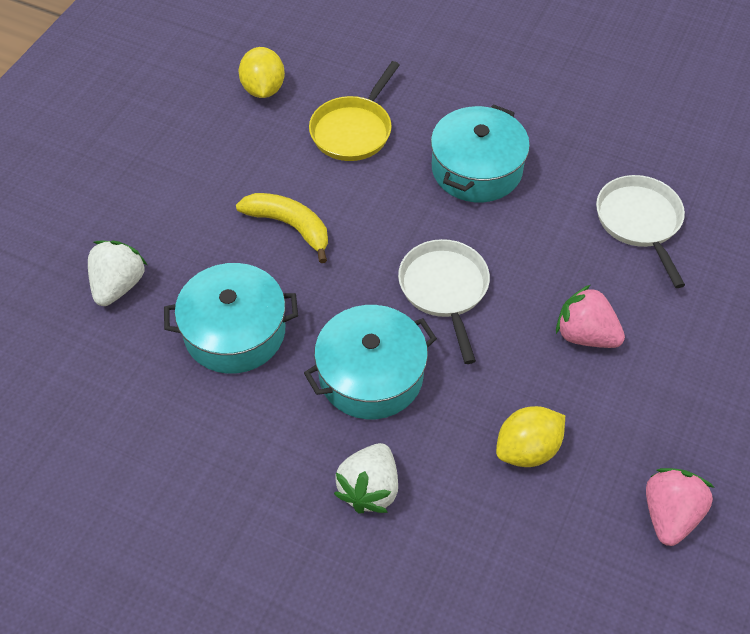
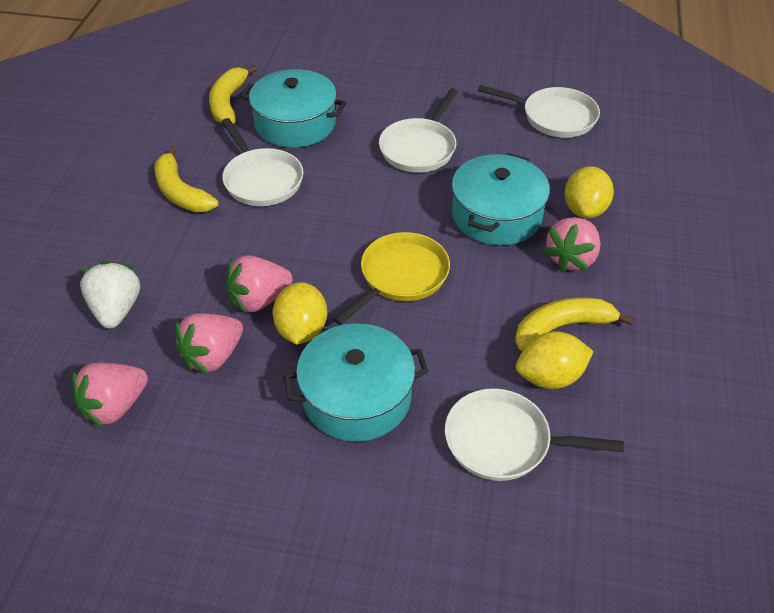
pink strawberry: [556,285,625,348] [646,468,715,546] = 2 -> [72,362,148,428] [175,313,243,375] [226,255,292,313] [543,217,601,272] = 4
white pan: [398,239,490,364] [596,175,685,288] = 2 -> [222,118,303,206] [379,89,458,172] [445,388,624,481] [478,85,600,138] = 4
white strawberry: [88,241,147,306] [334,443,398,514] = 2 -> [80,260,140,328] = 1
yellow banana: [236,193,328,263] = 1 -> [154,145,219,212] [209,65,257,124] [515,297,634,351] = 3
yellow lemon: [239,47,285,98] [496,406,565,467] = 2 -> [272,282,327,345] [516,331,594,389] [565,166,614,218] = 3

